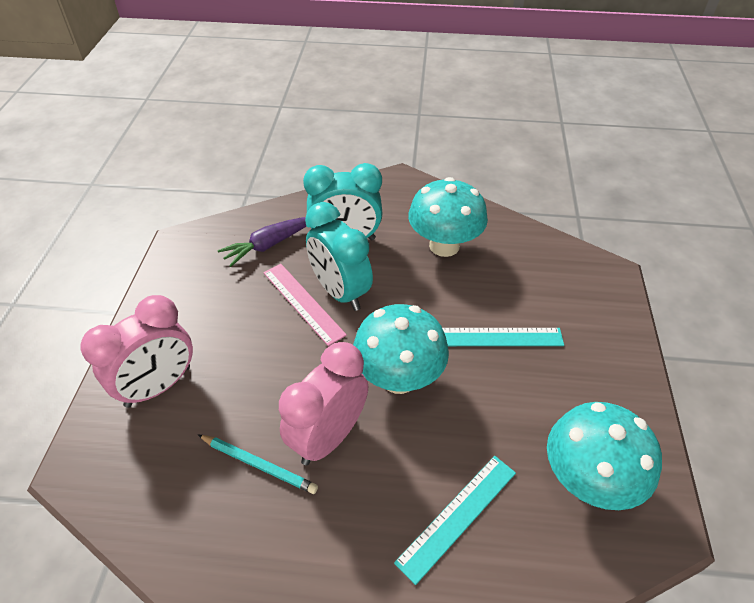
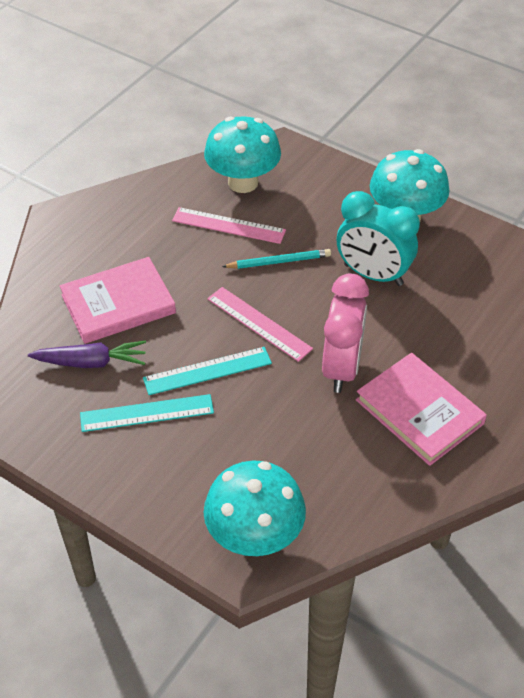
pink book: none = 0 -> [60,257,176,344] [356,353,487,466] = 2
pink clock: [80,295,193,408] [279,342,368,466] = 2 -> [322,274,369,393] = 1
pink ruler: [264,264,347,346] = 1 -> [172,207,286,244] [207,287,313,362] = 2
turquoise clock: [303,163,383,240] [305,202,373,311] = 2 -> [337,191,420,286] = 1

